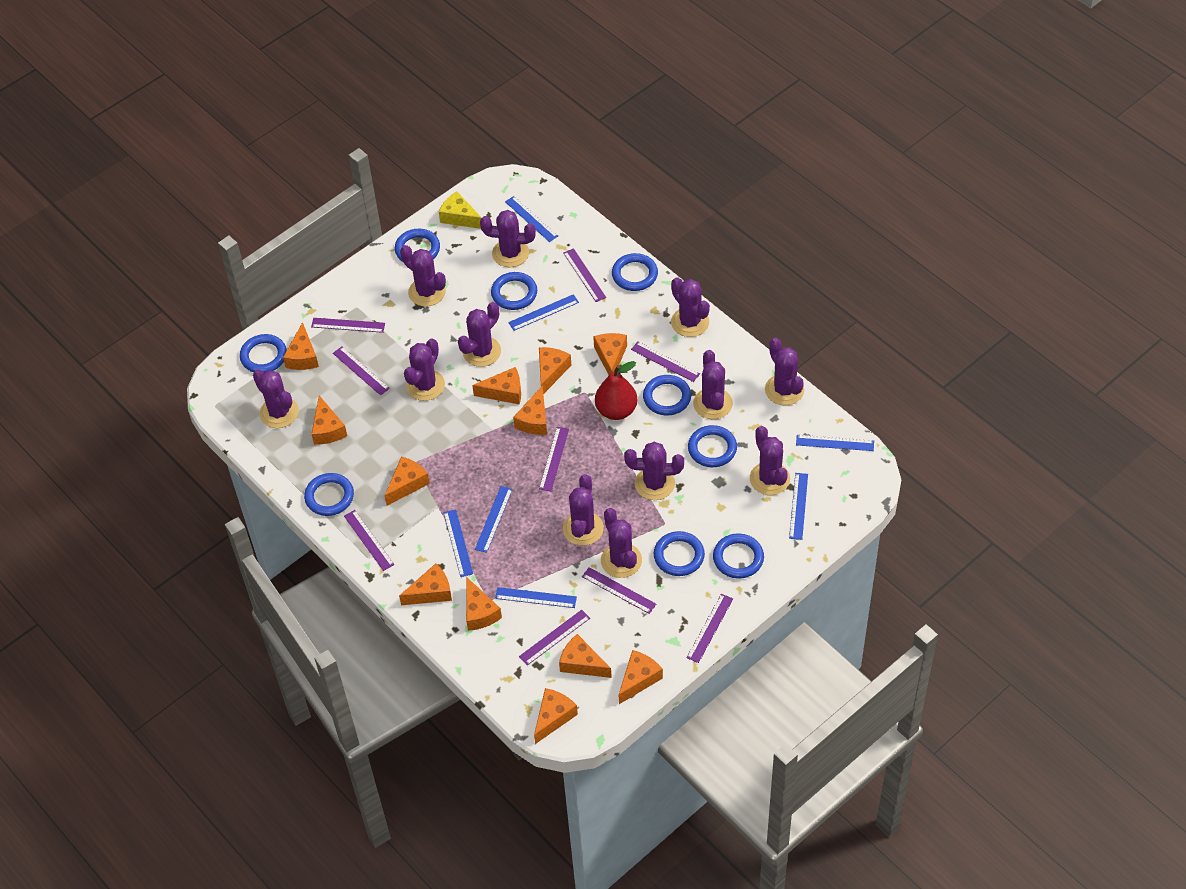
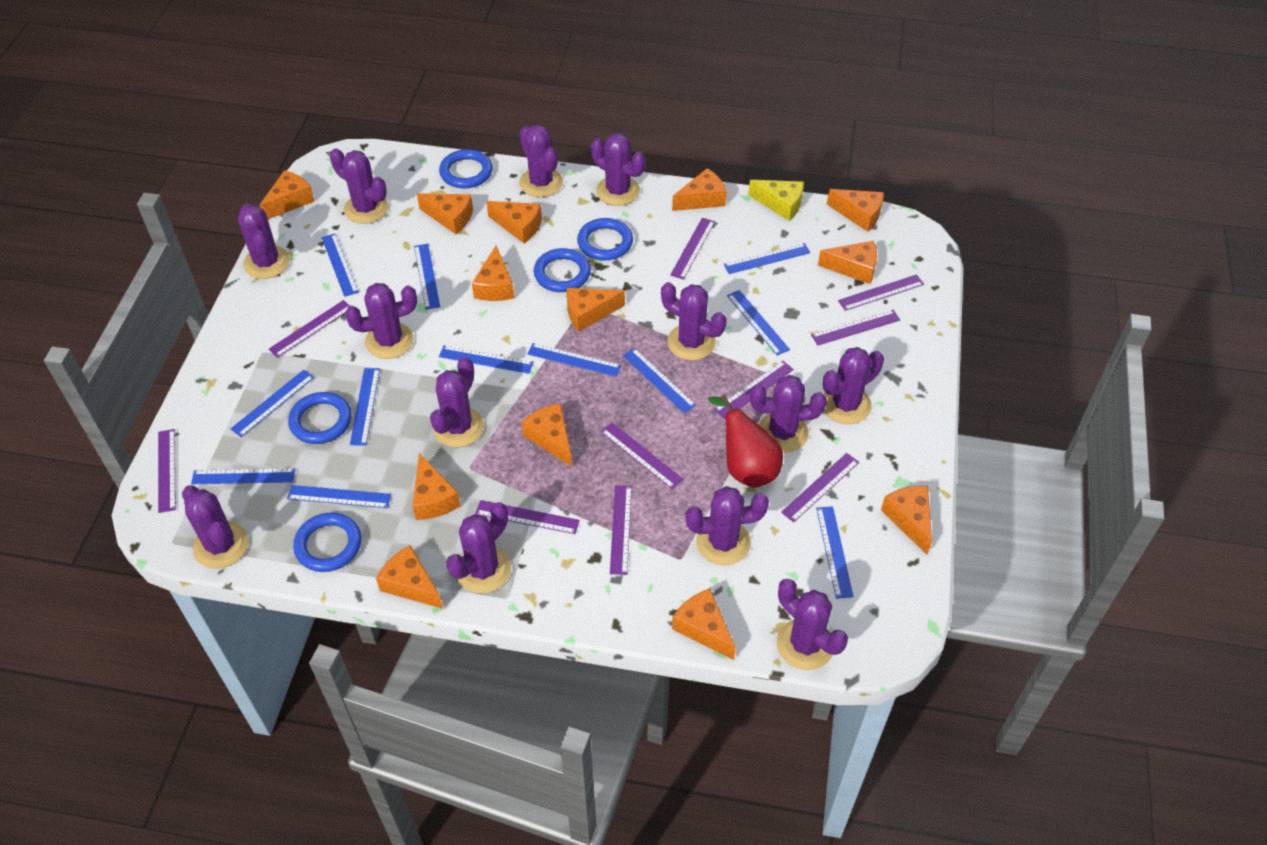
blue ring: [240,334,287,372] [304,473,354,516] [395,229,440,262] [491,272,537,310] [612,253,658,291] [643,375,691,415] [654,531,705,576] [688,425,737,467] [713,533,764,579] = 9 -> [288,392,352,444] [293,512,361,572] [439,149,493,188] [534,248,591,292] [577,218,633,260] = 5
blue ruler: [443,509,473,577] [475,486,513,553] [495,587,577,608] [505,196,558,242] [508,294,579,331] [789,473,808,540] [796,435,874,451] = 7 -> [191,468,295,484] [231,370,314,437] [287,485,391,508] [321,234,359,297] [350,368,380,446] [414,244,440,310] [439,345,534,374] [527,343,621,377] [623,348,696,413] [724,243,810,274] [727,290,790,356] [816,506,854,599] = 12
orange cheese: [283,322,319,370] [312,395,347,444] [385,456,430,506] [399,563,452,605] [466,578,502,631] [472,367,521,405] [513,385,547,435] [534,688,578,744] [539,347,572,394] [559,634,612,678] [593,333,627,375] [619,650,663,704] = 12 -> [259,170,315,219] [376,545,443,609] [413,453,461,520] [417,193,473,234] [472,246,514,301] [486,201,542,244] [522,403,572,467] [567,288,625,332] [672,168,727,211] [672,589,736,660] [818,241,877,284] [827,189,884,232] [881,486,932,554] = 13
purple cactus: [253,369,299,428] [400,245,446,306] [404,338,445,401] [458,302,501,367] [480,210,536,267] [563,474,604,546] [601,508,642,578] [624,442,684,500] [671,277,710,337] [693,350,733,419] [750,426,790,495] [765,338,804,405] = 12 -> [182,485,249,568] [238,203,290,279] [330,148,388,224] [345,283,417,359] [430,357,484,447] [446,502,511,594] [519,125,563,197] [591,133,645,206] [661,282,727,361] [686,486,769,565] [750,375,827,453] [777,579,848,670] [823,347,884,424] = 13
purple ruler: [311,318,385,333] [333,347,390,396] [344,510,395,571] [519,610,590,666] [539,427,569,491] [563,248,606,302] [582,567,656,614] [631,342,700,382] [686,594,733,663] = 9 -> [158,429,176,513] [268,300,350,358] [475,500,580,534] [601,423,683,489] [610,485,632,575] [670,218,715,280] [714,361,794,419] [781,453,859,522] [811,310,900,345] [838,274,924,311] = 10

